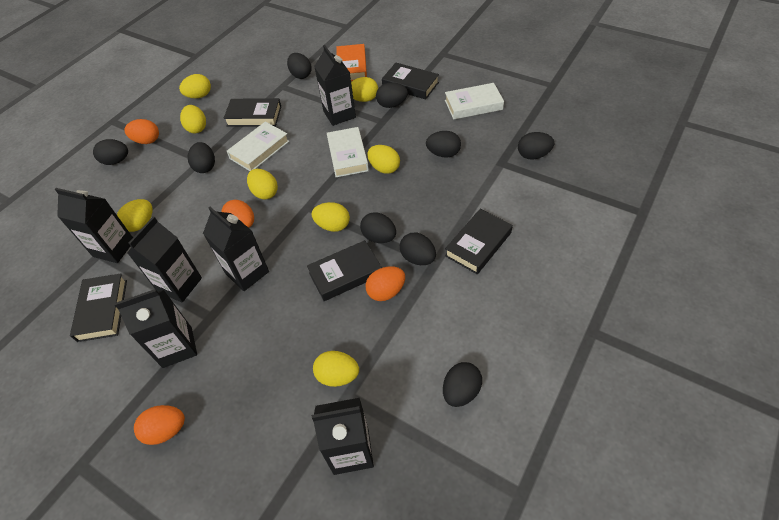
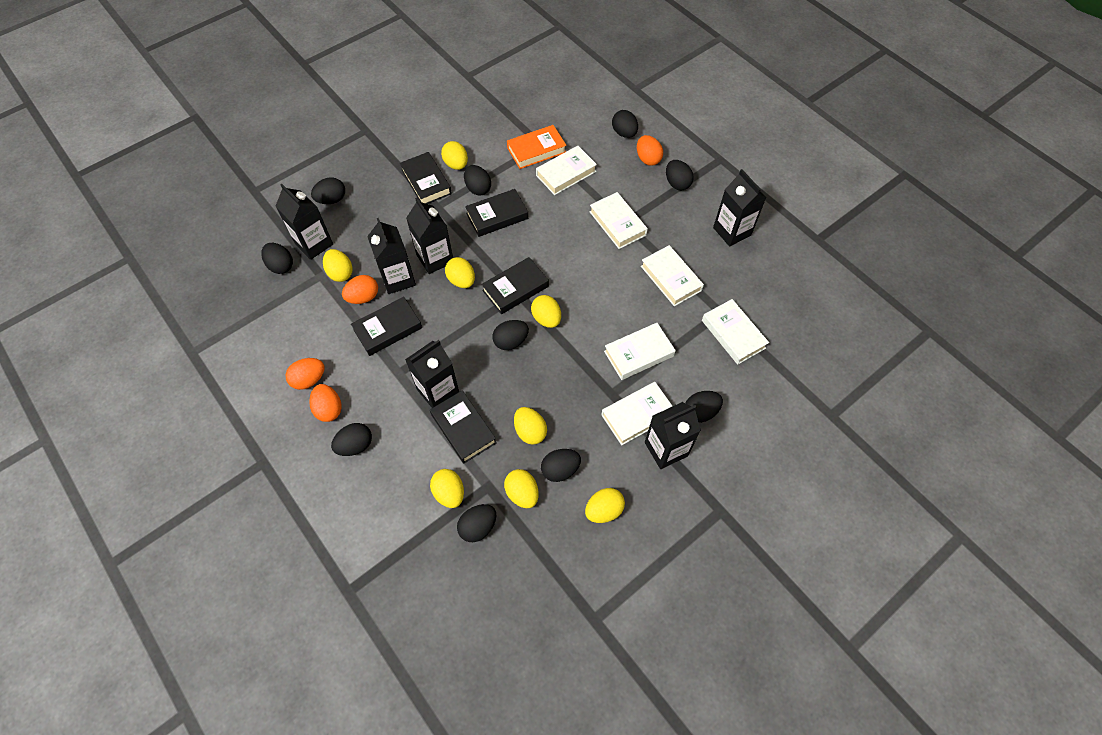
black egg: [93,139,128,165] [188,142,215,173] [287,53,312,79] [360,212,396,243] [376,83,408,108] [400,233,436,265] [426,131,461,158] [443,362,482,407] [518,132,554,159] = 9 -> [261,243,293,274] [311,177,345,204] [331,423,372,456] [457,504,497,542] [464,165,491,195] [492,320,529,350] [541,449,581,482] [612,110,638,138] [666,160,694,190] [686,391,723,423] = 10
white book: [227,122,289,171] [327,127,369,177] [445,83,504,119] = 3 -> [536,146,597,195] [590,192,648,249] [601,382,672,445] [604,323,676,380] [641,245,704,306] [702,299,769,365] = 6

